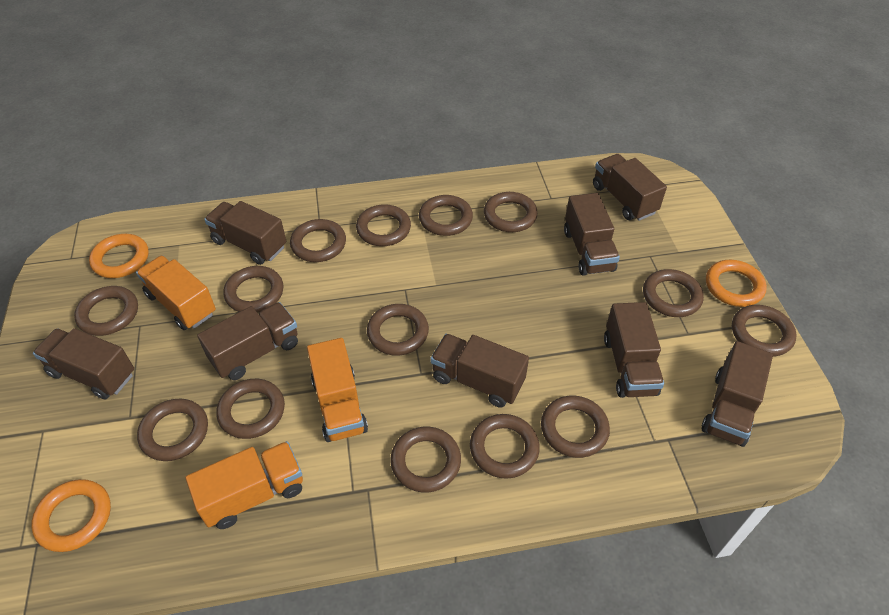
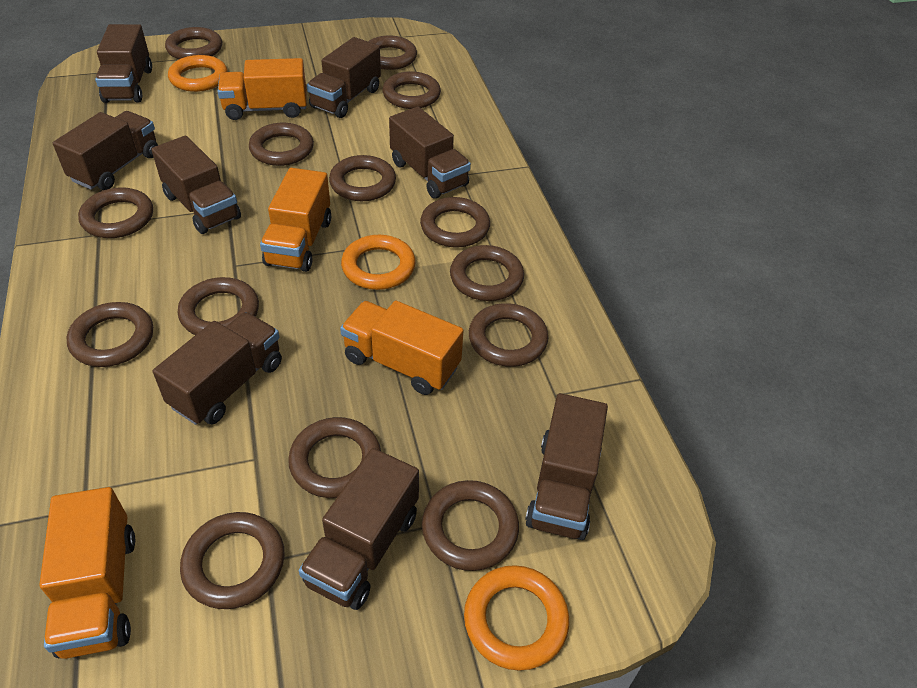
orange truck: [136,255,216,330] [186,441,303,529] [307,338,368,442] = 3 -> [39,487,135,659] [217,58,307,120] [260,168,331,272] [340,301,464,395] = 4

